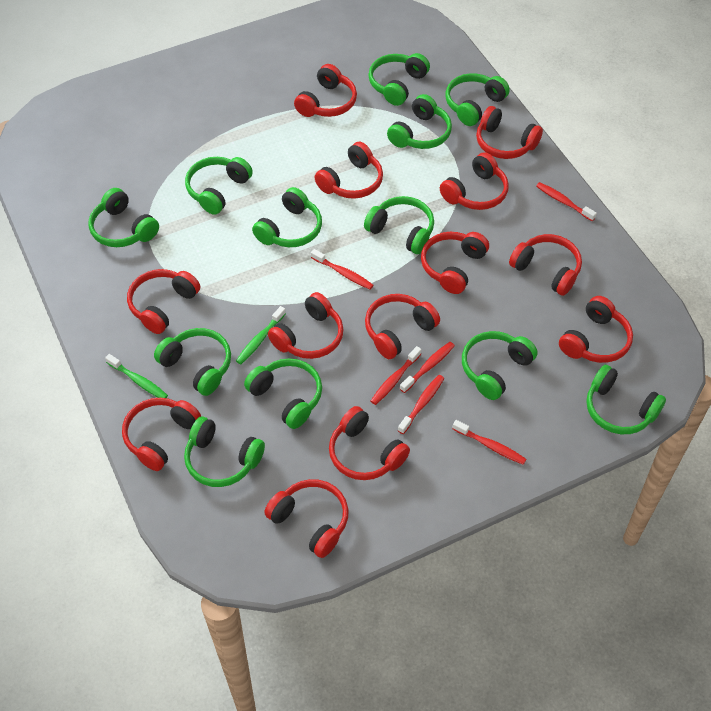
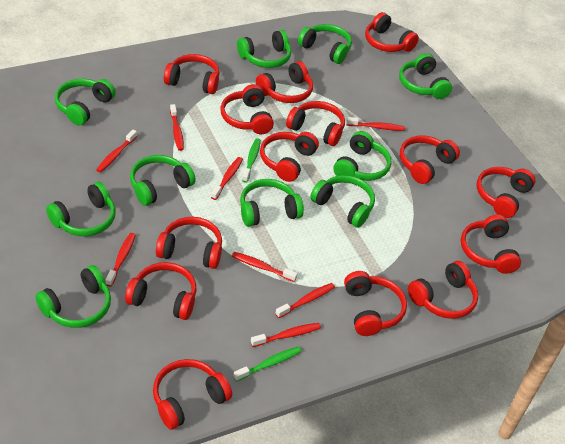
green headphones: [89,188,159,247] [154,328,231,396] [184,417,265,487] [185,157,253,215] [244,358,322,429] [252,187,322,247] [364,196,434,254] [368,53,430,106] [387,94,452,149] [446,73,510,126] [462,331,538,400] [586,365,666,434] = 12 -> [35,265,111,328] [46,182,116,236] [55,79,116,126] [130,155,196,206] [237,30,291,68] [240,179,304,227] [298,24,352,64] [310,175,375,228] [334,131,392,181] [399,53,452,99] = 10
red headphones: [122,398,201,471] [127,269,200,334] [264,479,349,558] [268,292,343,359] [294,64,357,117] [315,142,383,199] [329,406,410,480] [365,294,440,359] [421,232,489,294] [440,152,509,210] [476,106,543,159] [509,234,582,296] [559,296,633,363] = 13 -> [125,262,197,320] [153,359,232,430] [156,217,222,269] [164,54,220,94] [220,84,274,134] [256,61,313,103] [260,132,319,182] [286,101,345,146] [344,271,407,336] [365,12,419,52] [400,135,460,184] [408,261,478,319] [461,214,521,274] [477,167,536,218] = 14
red toothbrush: [311,249,373,289] [371,346,421,405] [398,375,444,434] [400,342,455,393] [452,420,526,465] [536,182,597,221] = 6 -> [96,130,137,173] [106,233,136,287] [170,104,184,151] [211,157,243,200] [232,252,298,282] [251,323,321,347] [275,283,335,318] [346,117,405,131] = 8

